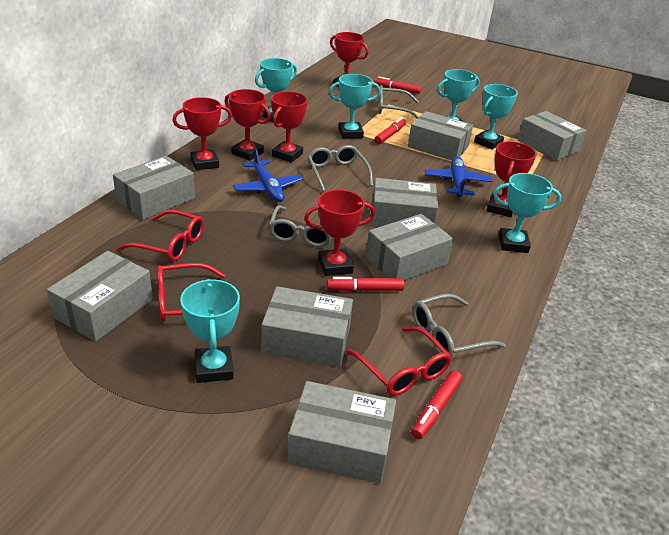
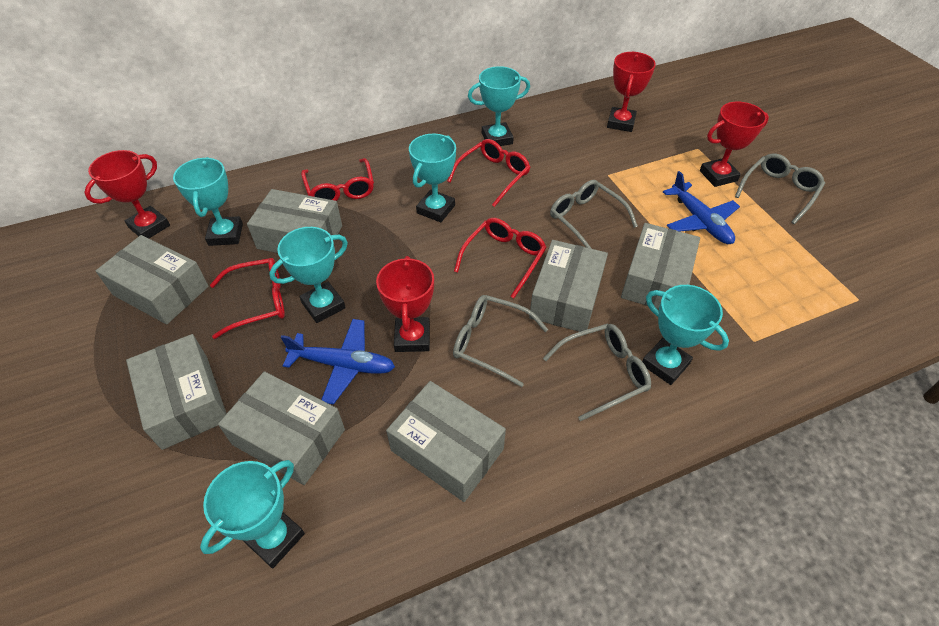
grey box: [47,251,153,341] [113,156,195,220] [261,286,353,367] [287,381,396,484] [366,214,453,281] [371,178,438,227] [408,111,473,160] [518,111,587,161] = 8 -> [96,235,209,324] [126,334,227,450] [218,371,345,485] [247,189,342,253] [386,381,506,502] [529,240,608,332] [621,223,700,309] = 7
red glasses: [118,209,204,261] [157,263,225,322] [346,326,452,396] = 3 -> [210,258,285,339] [301,158,374,201] [447,139,530,207] [454,218,547,299] = 4
red marker: [326,277,405,291] [374,77,421,94] [374,117,406,144] [411,370,462,439] = 4 -> none = 0
red trophy: [172,97,232,170] [224,89,271,161] [271,91,308,163] [304,190,375,276] [330,32,369,87] [487,141,536,217] = 6 -> [84,150,170,238] [376,256,434,352] [607,52,656,132] [700,102,769,187] = 4

